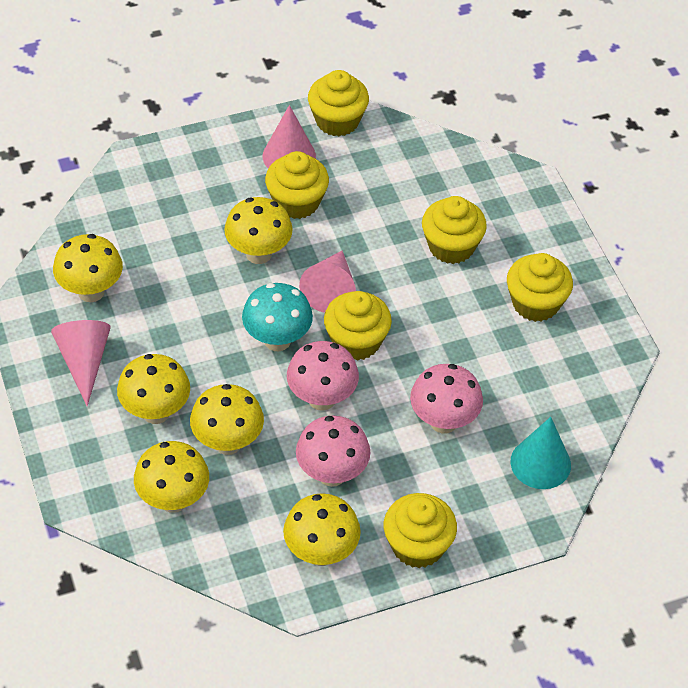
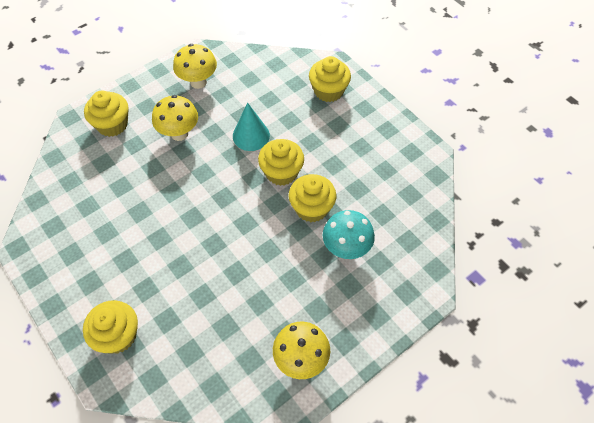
pink cone: [51,320,111,406] [263,105,316,169] [299,251,356,313] = 3 -> none = 0
pink mushroom: [287,341,359,411] [296,415,370,487] [410,364,483,434] = 3 -> none = 0
yellow cupcake: [265,151,329,219] [308,70,369,136] [324,291,392,360] [384,493,457,568] [422,196,487,264] [507,253,573,322] = 6 -> [83,300,138,354] [84,91,128,137] [258,139,304,186] [289,174,336,222] [309,56,351,102] = 5
yellow mushroom: [53,234,123,302] [117,354,190,424] [134,441,209,513] [190,384,264,455] [224,197,293,264] [283,493,361,566] = 6 -> [152,95,198,141] [173,44,217,89] [273,322,330,379] = 3

